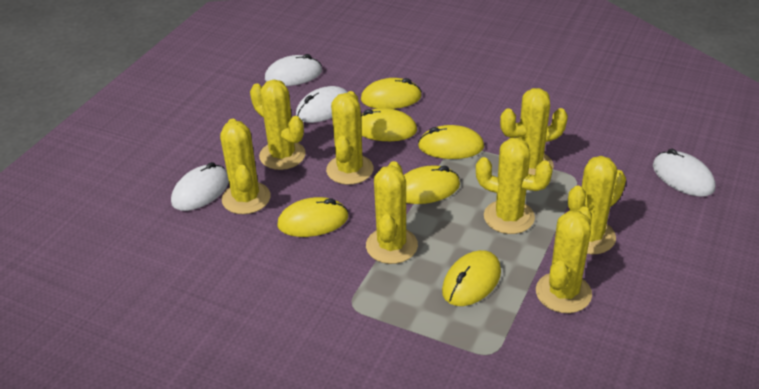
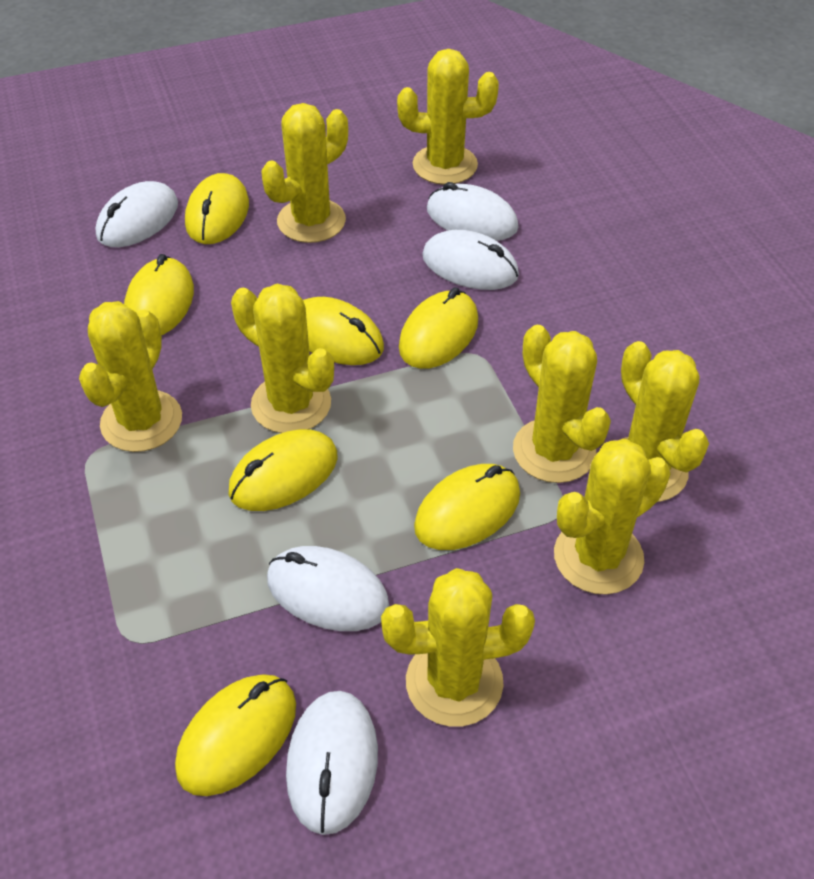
white mouse: [171,162,229,211] [265,54,322,86] [296,86,347,123] [653,149,716,197] = 4 -> [96,181,178,247] [267,546,389,631] [286,691,378,835] [422,230,519,290] [427,182,518,241] = 5
yellow mouse: [277,197,349,237] [361,78,422,109] [361,108,417,141] [404,165,460,204] [418,125,484,159] [442,250,501,306] = 6 -> [124,254,194,335] [175,674,296,796] [185,173,249,244] [229,429,337,511] [303,297,384,365] [399,287,478,369] [414,464,520,550] = 7

